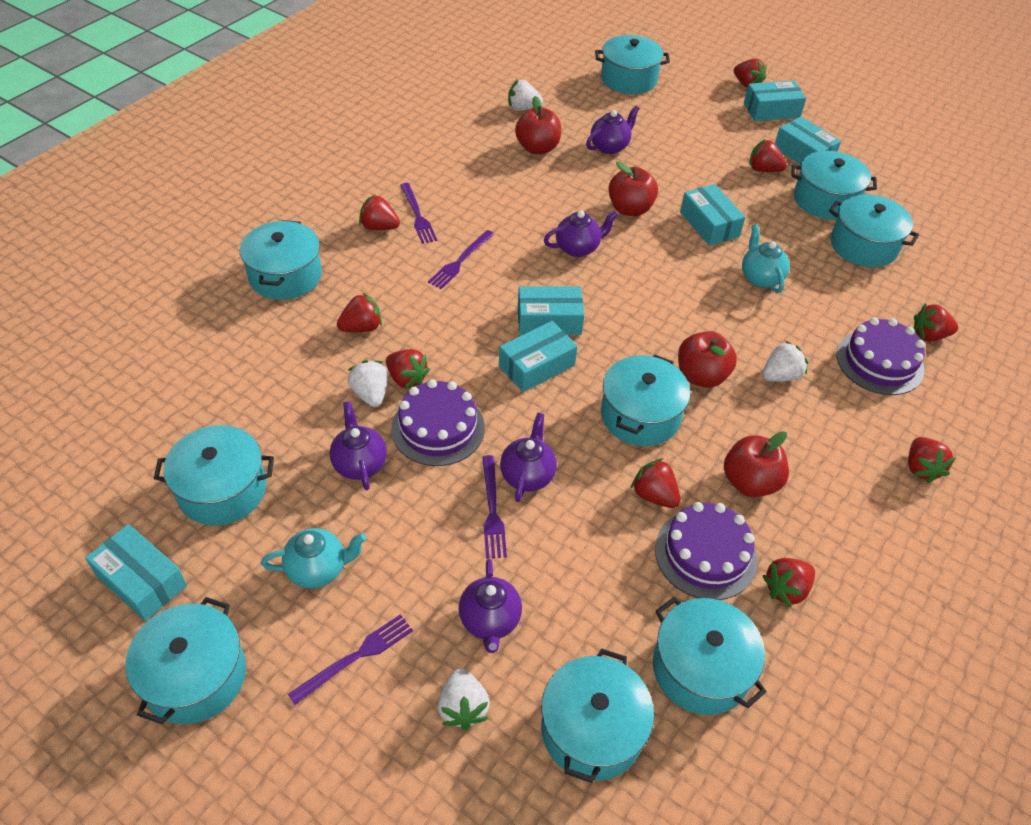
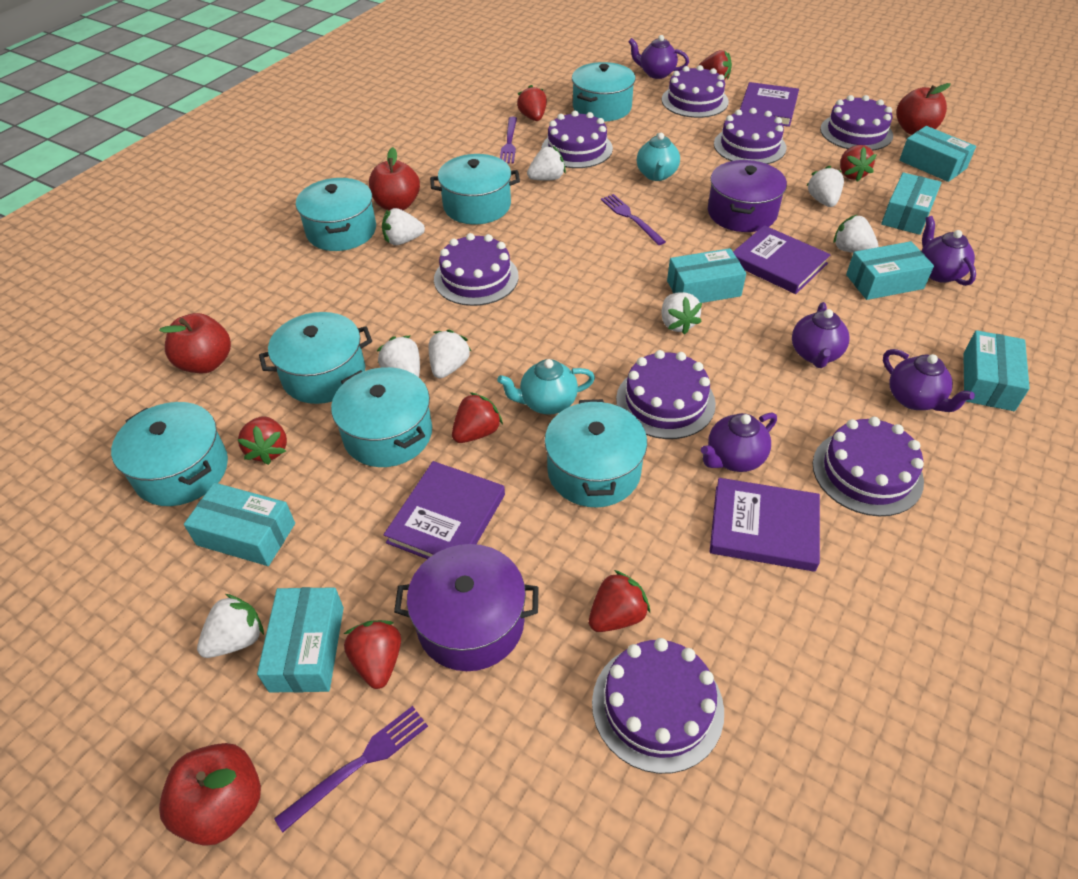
purple book: none = 0 -> [384,461,505,559] [710,478,820,572] [733,225,831,294] [740,82,799,127] = 4
purple cake: [391,379,485,466] [655,502,757,600] [837,317,925,395] = 3 -> [434,233,519,306] [542,111,613,168] [592,638,724,774] [616,350,716,439] [662,65,729,118] [714,108,786,164] [813,417,924,516] [820,95,893,151] = 8
purple fork: [288,614,413,705] [400,183,437,244] [428,230,494,289] [482,455,507,559] = 4 -> [274,706,428,832] [500,117,517,164] [601,194,666,245] = 3
purple pot: none = 0 -> [394,544,539,671] [708,160,787,232] = 2
red strawberry: [337,292,382,332] [359,194,400,230] [386,349,430,389] [631,458,680,508] [734,58,767,88] [750,139,787,172] [763,558,815,607] [908,437,956,483] [914,303,958,342] = 9 -> [238,416,287,465] [344,620,401,689] [452,392,503,443] [517,85,547,121] [589,570,650,632] [698,50,732,80] [840,145,877,182] = 7
turquoise box: [85,524,187,621] [499,321,578,392] [518,286,584,335] [680,184,745,246] [744,80,806,121] [775,117,841,165] = 6 -> [184,483,295,566] [257,587,344,693] [667,248,746,303] [846,241,934,300] [881,172,941,235] [899,126,976,182] [963,330,1030,411] = 7
turquoise pot: [125,597,246,724] [153,425,274,526] [240,220,322,300] [541,648,654,783] [595,35,670,94] [601,354,690,446] [653,597,767,715] [791,151,877,220] [829,194,919,267] = 9 -> [111,402,228,506] [259,312,372,404] [296,178,376,251] [331,367,432,467] [430,154,520,225] [545,399,647,507] [572,62,635,122] = 7
white strawberry: [348,360,388,407] [438,668,490,730] [508,80,543,111] [762,341,808,382] = 4 -> [197,594,264,658] [377,336,420,377] [382,208,425,245] [429,329,472,378] [527,146,566,181] [661,292,702,335] [806,166,844,207] [833,214,879,253] = 8

